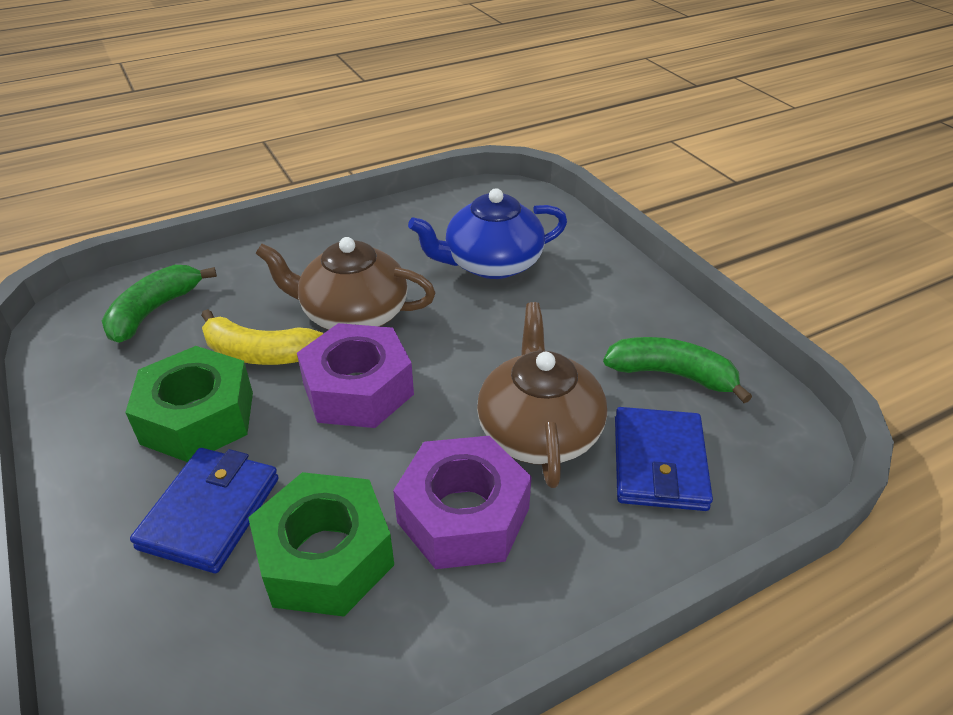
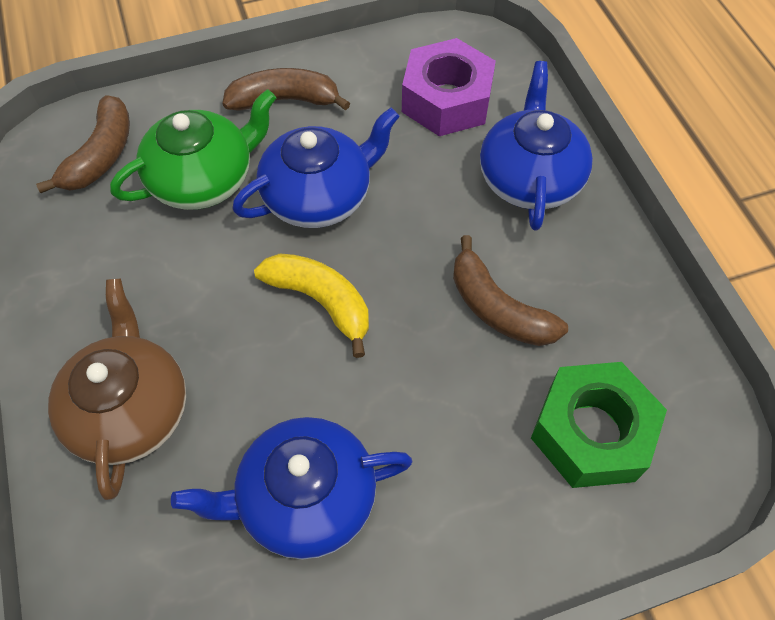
blue teapot: [408,188,567,279] = 1 -> [171,417,413,559] [232,107,400,228] [480,61,593,231] = 3
blue wallet: [130,448,279,573] [615,407,713,511] = 2 -> none = 0
brown banana: none = 0 -> [36,95,130,193] [222,68,350,111] [453,235,568,346] = 3
brown teapot: [255,237,436,330] [477,302,607,488] = 2 -> [48,279,186,500] = 1
green banana: [102,265,217,343] [603,337,752,403] = 2 -> none = 0
green nut: [125,346,253,462] [248,472,394,616] = 2 -> [531,362,667,488] = 1
green teapot: none = 0 -> [110,89,276,210] = 1
purple nut: [297,323,414,428] [393,436,532,569] = 2 -> [402,38,496,136] = 1

